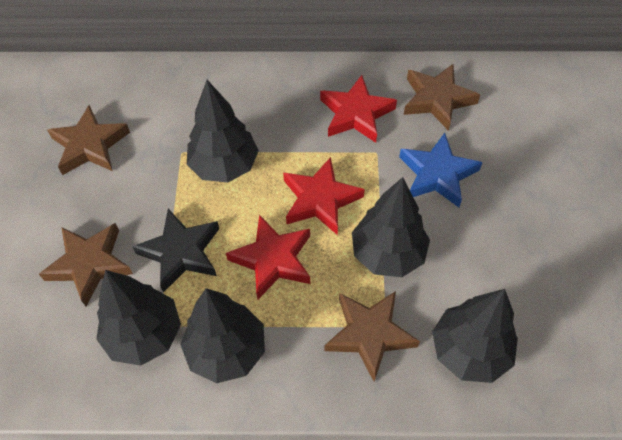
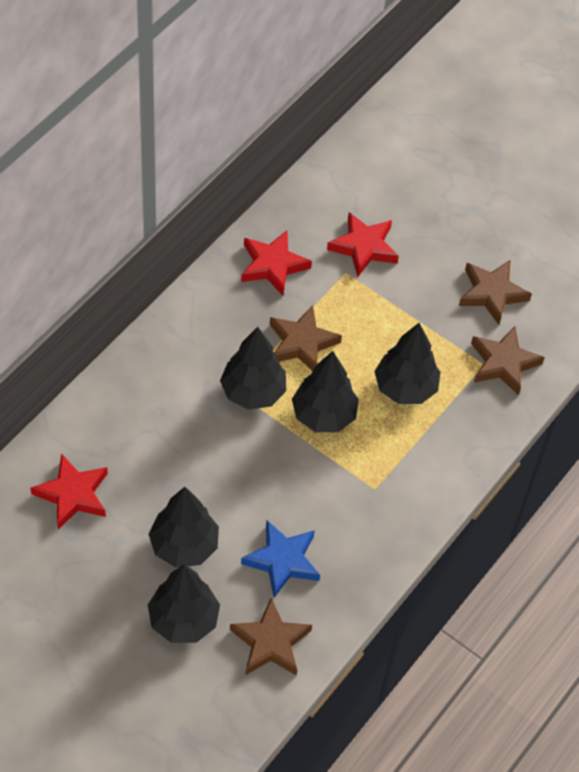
black star: [132,209,219,293] = 1 -> none = 0

